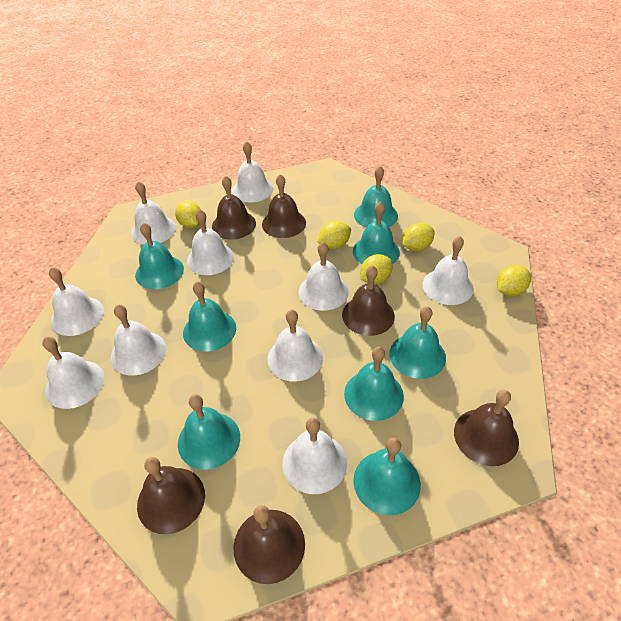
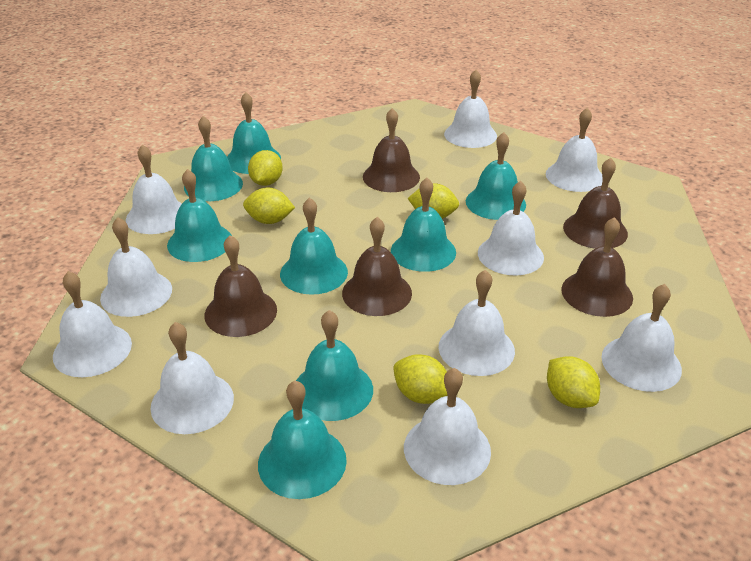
brown bell: [137,457,205,534] [212,176,256,240] [233,505,305,584] [262,174,306,238] [342,265,395,336] [454,390,519,466] = 6 -> [205,235,277,337] [342,217,412,316] [363,108,420,192] [561,217,633,317] [563,158,628,249] = 5

